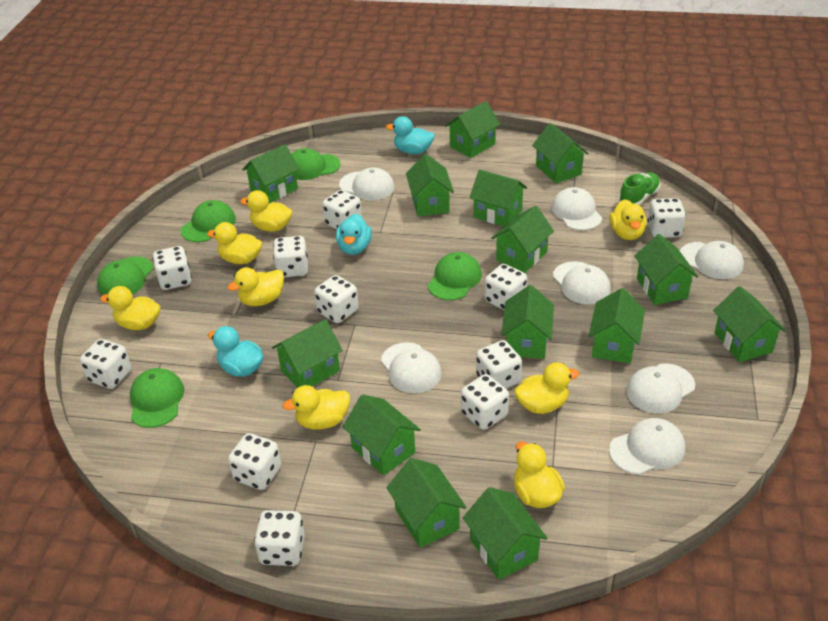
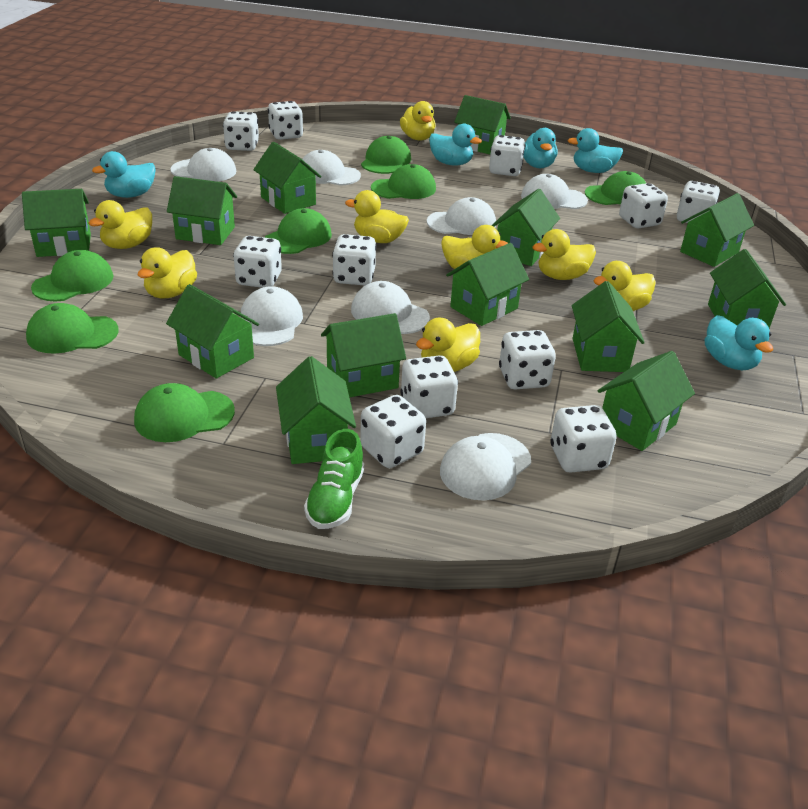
green cap: [97,256,153,295] [130,368,184,428] [180,200,236,242] [291,148,340,180] [428,252,482,300] = 5 -> [26,303,118,354] [31,250,114,302] [134,383,235,442] [264,208,332,254] [361,136,411,174] [371,164,436,199] [585,171,646,205] = 7
green house: [242,144,299,203] [272,319,343,388] [343,394,421,476] [386,458,467,548] [406,154,454,217] [445,101,500,158] [463,487,547,580] [469,170,527,226] [491,206,554,273] [501,285,554,359] [532,123,589,184] [589,288,645,364] [634,234,698,305] [713,286,786,362] = 14 -> [22,189,91,257] [166,284,259,379] [167,176,237,245] [253,142,321,214] [276,356,356,464] [321,313,406,398] [446,243,529,326] [454,95,511,155] [492,189,560,266] [572,281,645,372] [598,351,695,451] [680,193,754,267] [708,249,786,328] = 13
turquoise duck: [208,326,263,377] [336,214,372,255] [386,116,435,154] = 3 -> [92,151,156,198] [429,124,482,166] [523,128,558,168] [567,128,623,173] [705,315,773,370] = 5

